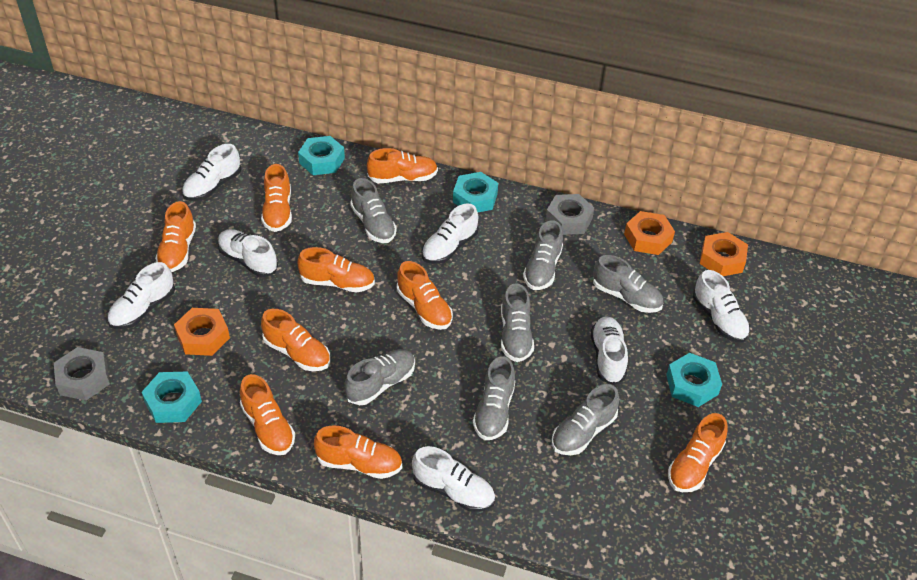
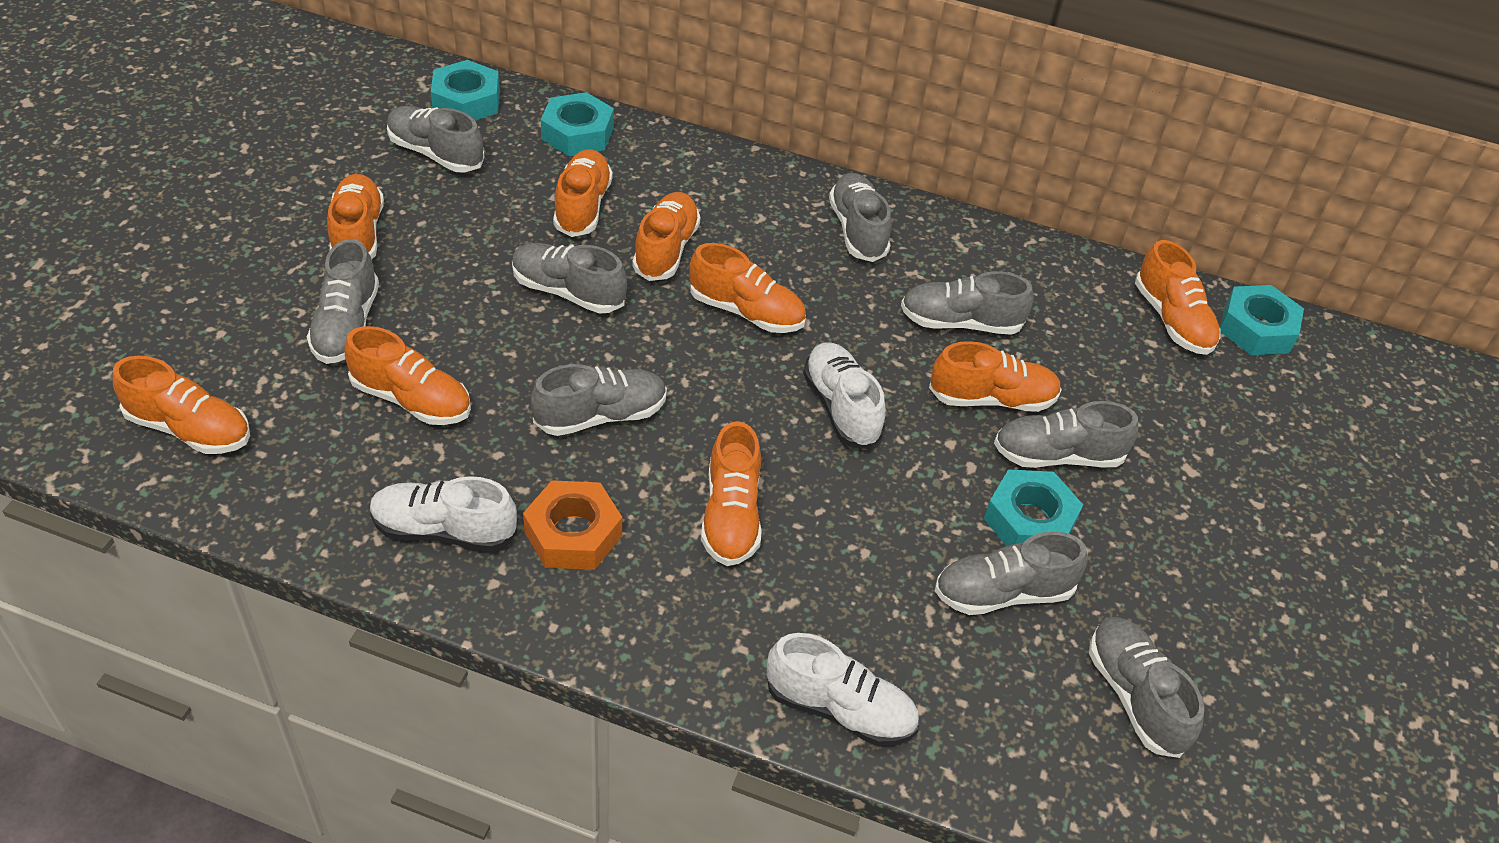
grey nut: [54,347,110,400] [546,194,594,235] = 2 -> none = 0
grey shoe: [345,349,415,405] [350,178,397,243] [473,356,515,440] [501,283,534,362] [523,220,563,290] [552,384,619,455] [593,255,664,313] = 7 -> [307,239,379,364] [387,106,484,173] [512,243,627,314] [531,364,667,436] [829,173,891,262] [901,271,1034,335] [935,532,1087,615] [994,401,1138,468] [1089,617,1204,758] = 9
orange nut: [174,308,230,356] [624,211,675,255] [700,232,748,276] = 3 -> [523,480,622,570] = 1
white shoe: [107,262,175,329] [182,144,241,201] [218,229,278,277] [412,446,495,512] [422,204,479,264] [591,316,628,385] [693,270,750,342] = 7 -> [370,476,517,551] [766,633,919,746] [803,343,886,449] = 3

